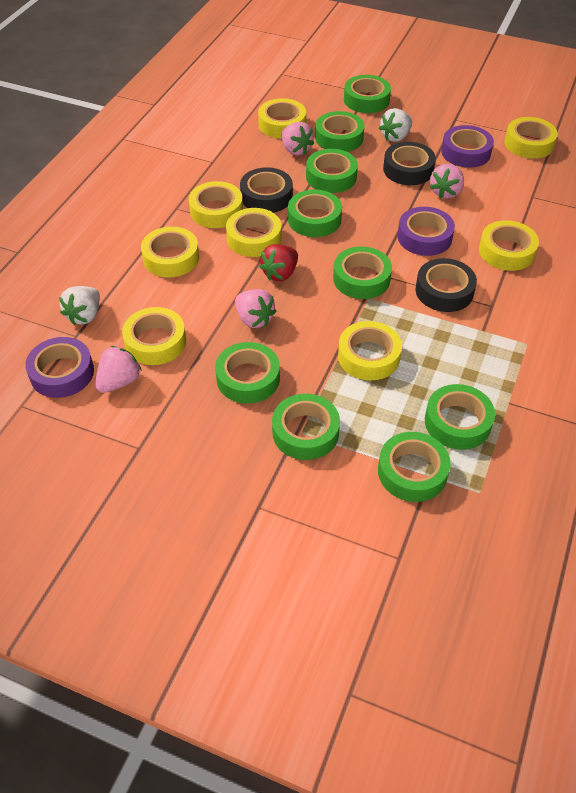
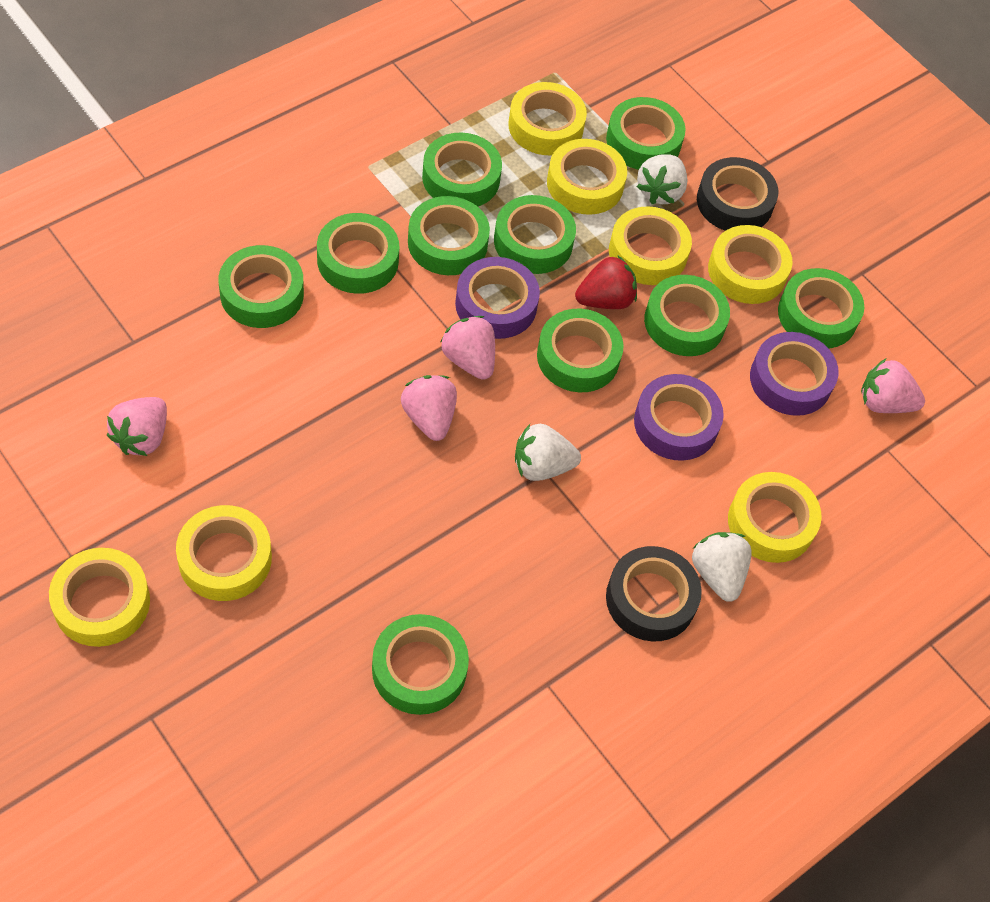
black tape: [240,167,293,213] [383,142,436,185] [416,258,477,312] = 3 -> [606,546,702,641] [697,157,778,231] = 2
green tape: [215,342,280,404] [272,394,340,460] [288,189,342,237] [306,149,358,193] [315,111,365,152] [333,247,392,299] [344,75,391,113] [378,432,451,502] [425,384,495,450] = 9 -> [219,245,304,328] [317,213,400,294] [372,614,469,715] [408,196,490,275] [422,133,502,206] [494,195,576,274] [537,309,624,392] [606,97,685,170] [644,275,730,356] [778,268,864,348] = 10
white strawberry: [59,286,100,325] [379,108,412,142] = 2 -> [515,424,581,481] [636,154,688,204] [692,532,752,602] = 3
yellow tape: [122,307,186,365] [141,227,199,278] [189,181,243,228] [226,208,282,257] [258,98,306,139] [338,321,402,380] [479,220,539,271] [504,117,558,159] = 8 -> [49,548,150,647] [176,505,272,601] [508,82,587,156] [547,139,627,215] [609,206,692,285] [708,225,792,304] [728,472,822,563] = 7

